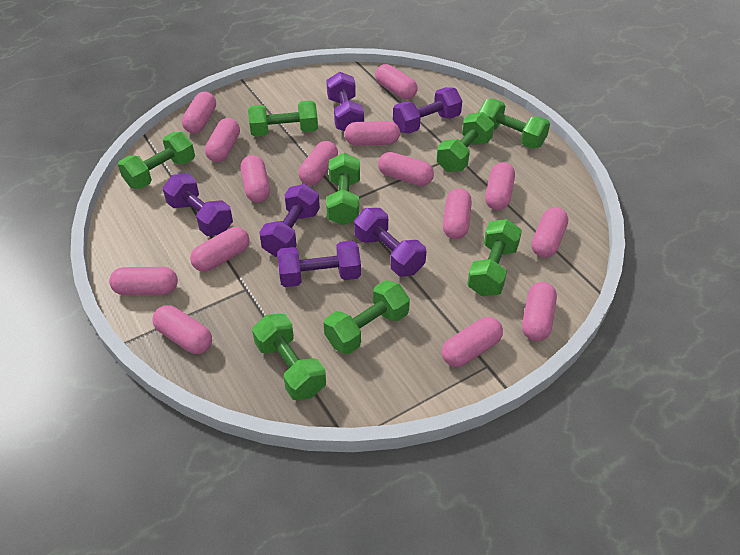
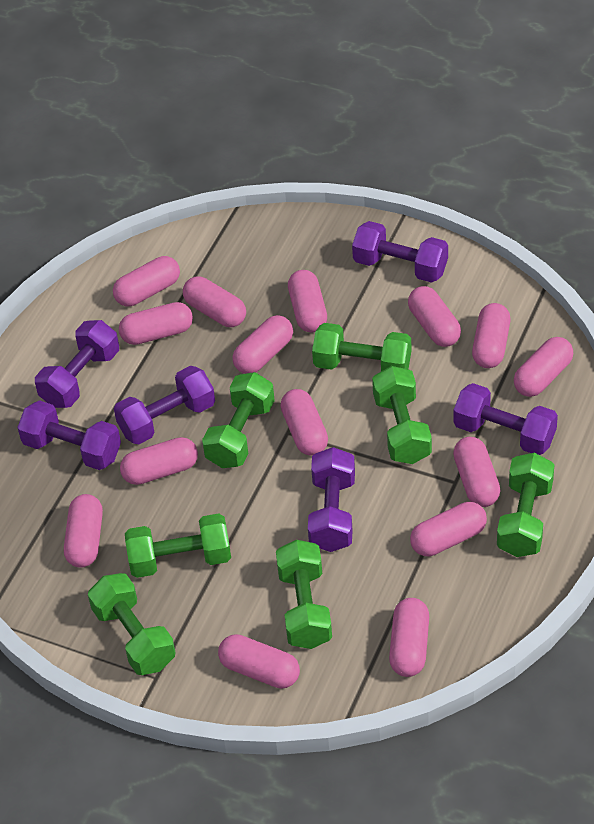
green dumbbell: [118,132,195,189] [248,100,318,137] [252,314,326,400] [324,280,410,354] [326,153,360,225] [437,112,494,172] [467,219,522,296] [478,99,550,149] = 8 -> [88,573,176,675] [125,514,231,578] [202,372,275,468] [276,540,332,649] [312,323,411,371] [372,366,432,464] [497,453,554,557] = 7

